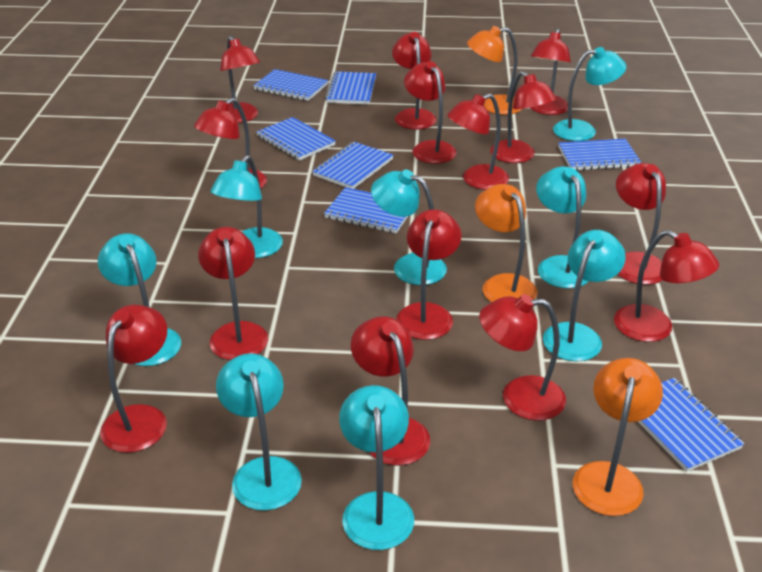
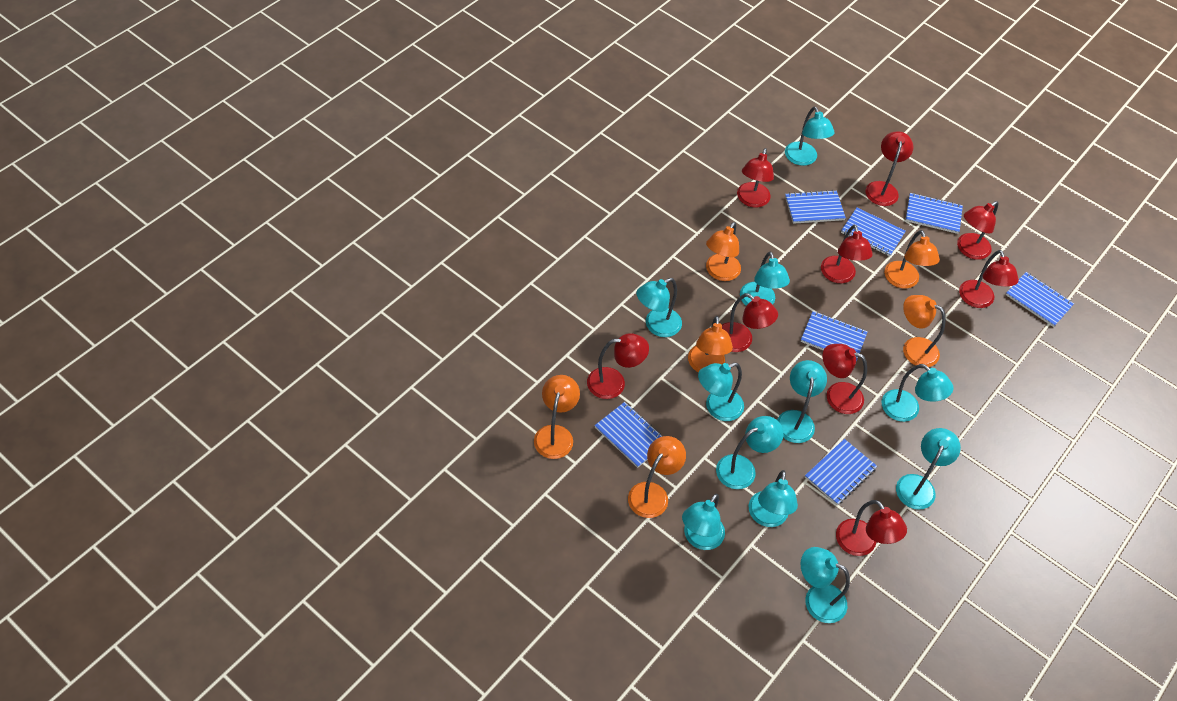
orange lamp: [467,26,522,115] [475,184,537,302] [573,358,663,516] = 3 -> [534,375,580,459] [628,436,686,518] [688,316,733,372] [706,222,741,281] [884,230,940,289] [903,295,946,367] = 6
red lamp: [100,305,167,453] [194,98,267,189] [198,227,268,360] [220,36,260,123] [351,316,430,466] [392,32,437,130] [396,209,461,340] [404,61,457,164] [447,94,509,190] [479,294,566,421] [490,71,556,163] [530,29,571,115] [614,230,719,342] [616,163,666,285] = 14 -> [587,333,649,399] [722,293,778,352] [737,148,774,208] [821,225,873,283] [822,344,867,414] [836,500,907,556] [866,131,913,206] [957,201,998,260] [959,250,1019,308] = 9
turquoise lamp: [98,233,181,366] [211,155,283,258] [216,353,302,511] [339,385,414,550] [371,169,447,285] [536,166,588,289] [543,230,626,362] [553,47,627,141] = 8 -> [636,278,682,337] [682,494,725,550] [698,363,744,421] [716,416,784,489] [740,251,790,306] [749,470,798,527] [777,360,827,443] [785,107,835,166] [801,547,850,623] [882,364,953,422] [896,428,961,510] = 11

